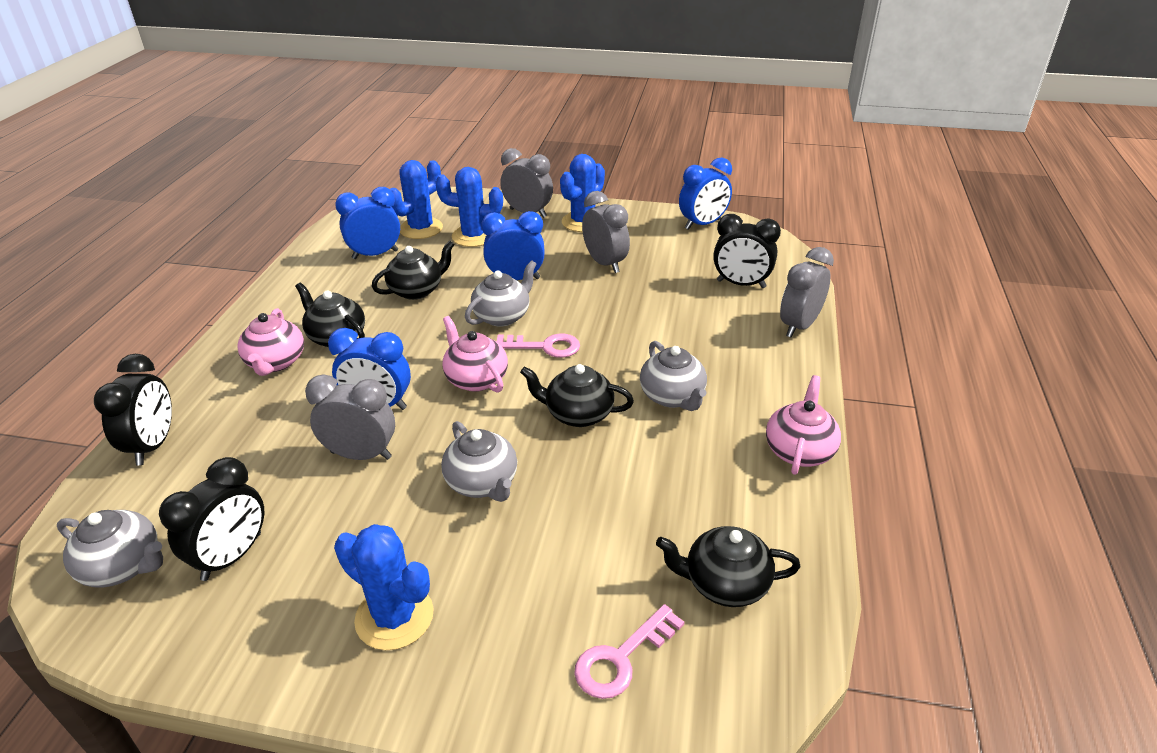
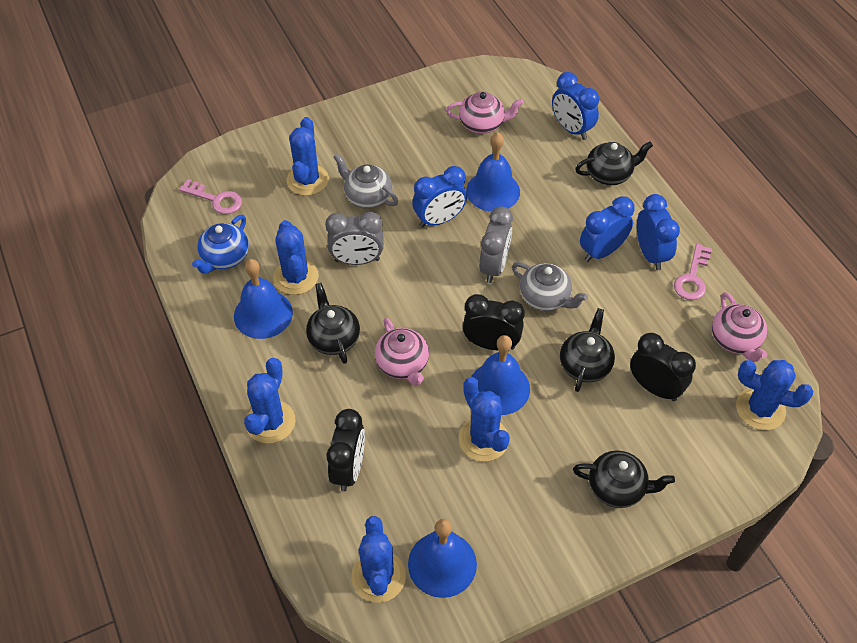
blue bell: none = 0 -> [234,259,293,339] [408,519,477,598] [466,132,520,212] [471,335,530,415] = 4
blue cactus: [334,524,434,650] [390,160,443,239] [435,167,503,247] [560,154,605,232] = 4 -> [244,358,295,444] [273,220,319,295] [287,117,329,196] [351,516,406,603] [459,377,510,462] [736,360,813,430] = 6
blue teapot: none = 0 -> [192,215,249,274] = 1
grey clock: [305,374,395,460] [500,148,553,218] [582,191,630,273] [780,247,834,338] = 4 -> [325,212,384,265] [479,206,513,283] = 2
grey teapot: [57,510,163,587] [441,421,517,502] [465,260,536,327] [640,341,707,411] = 4 -> [334,154,398,209] [512,262,588,311] = 2

